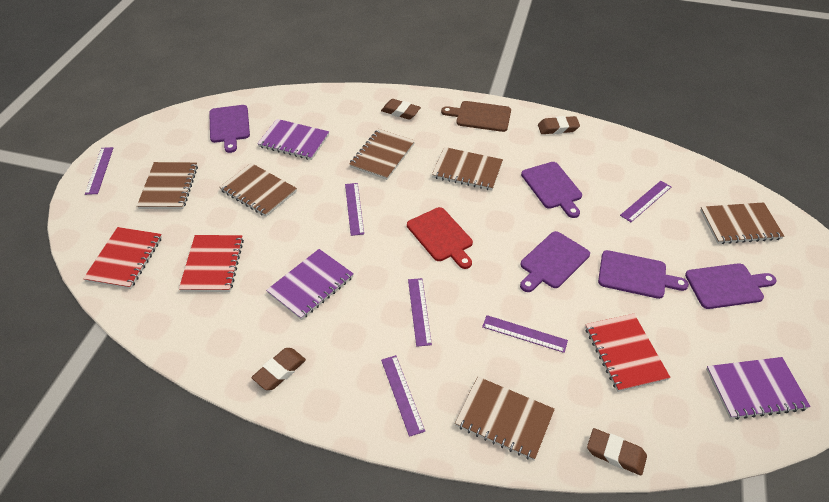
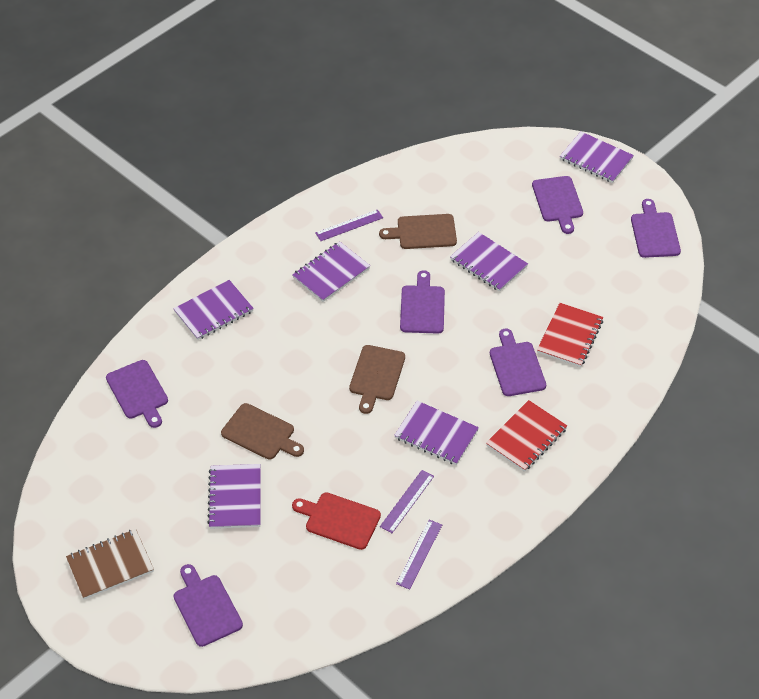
brown cutting board: [441,101,511,132] = 1 -> [221,403,304,459] [349,345,405,414] [379,214,457,249] = 3
brown eraser: [251,348,306,390] [381,99,421,119] [538,116,580,134] [587,428,647,475] = 4 -> none = 0
brown notebook: [137,162,198,209] [219,163,297,217] [349,129,415,180] [432,147,503,190] [455,377,555,461] [700,202,784,244] = 6 -> [66,529,154,599] = 1
purple cutting board: [209,105,250,153] [520,231,590,292] [521,162,582,218] [598,250,689,299] [685,263,777,309] = 5 -> [106,360,168,428] [174,564,243,647] [400,270,445,334] [490,329,546,396] [532,176,583,234] [631,199,681,258] = 6
purple notebook: [257,119,329,160] [266,249,354,320] [706,357,811,420] = 3 -> [173,280,254,340] [207,464,261,529] [292,241,370,302] [394,401,479,465] [450,232,528,292] [560,132,634,183] = 6
purple ruler: [85,147,113,195] [345,183,364,236] [381,355,425,437] [408,278,432,347] [482,315,568,353] [620,181,671,222] = 6 -> [315,210,383,241] [380,470,434,533] [396,520,442,589] = 3
red notebook: [83,227,162,289] [179,235,244,292] [585,314,671,392] = 3 -> [486,400,567,472] [537,303,603,367] = 2

